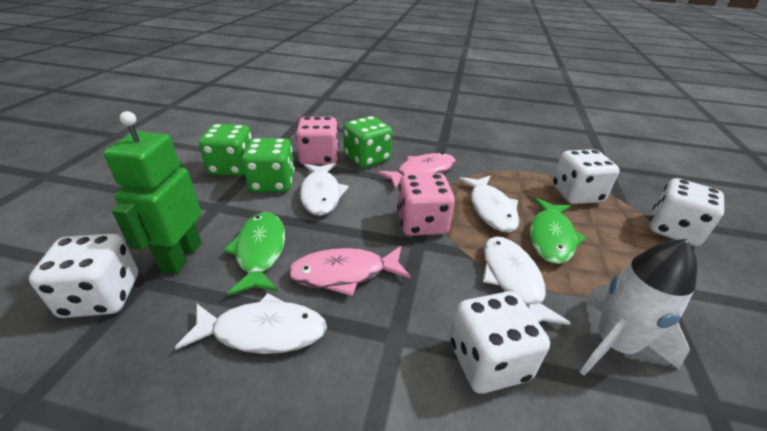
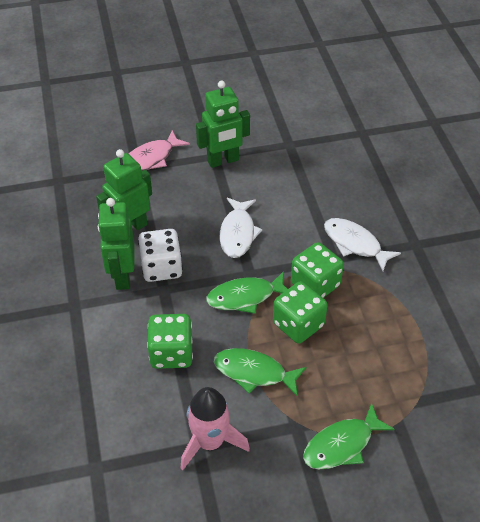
green fish: [223,212,285,295] [530,197,586,264] = 2 -> [206,271,287,314] [214,348,306,396] [303,403,395,469] = 3
green robot: [104,111,201,274] = 1 -> [96,149,152,230] [97,198,134,290] [196,81,250,168] = 3
pink dice: [296,117,339,165] [397,173,455,236] = 2 -> none = 0
pink fish: [287,246,411,296] [377,153,456,188] = 2 -> [129,130,190,171] = 1
pink rocket: none = 0 -> [181,387,250,470] = 1
white dice: [29,234,138,318] [450,291,550,394] [552,149,620,204] [649,178,724,246] = 4 -> [138,229,183,282] = 1
white fish: [175,293,327,354] [300,163,349,216] [459,176,519,233] [483,237,571,325] = 4 -> [220,198,262,258] [324,218,401,271] = 2
white rocket: [580,239,697,376] = 1 -> none = 0

